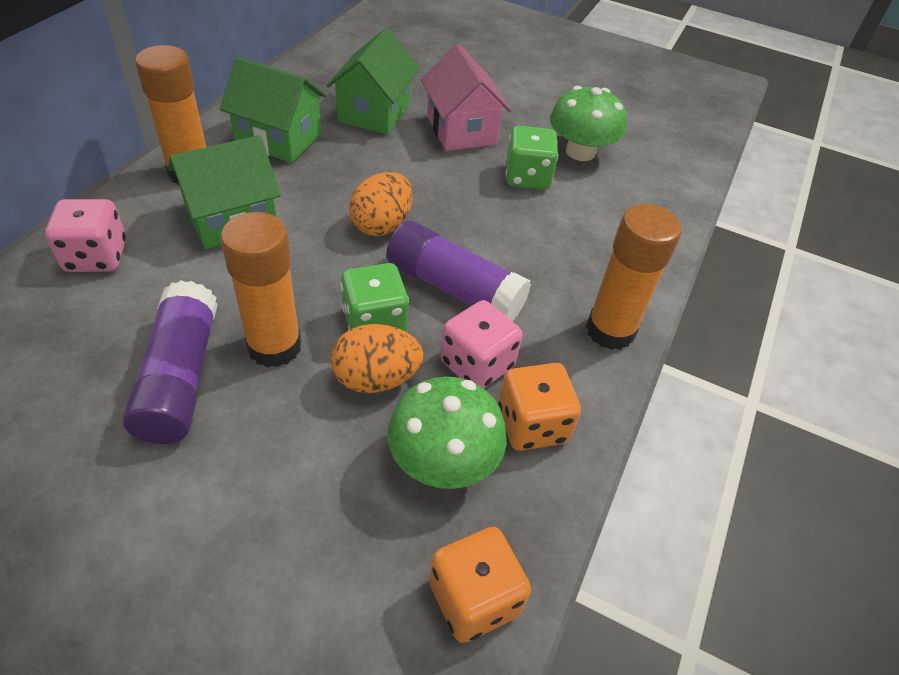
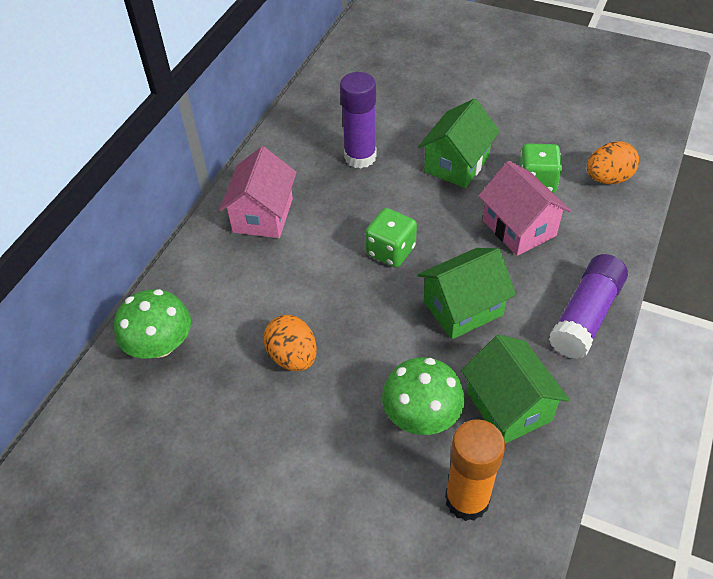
orange dice: [429,527,531,643] [498,363,581,451] = 2 -> none = 0
orange glue stick: [135,45,206,185] [220,212,302,367] [586,204,682,350] = 3 -> [445,419,505,521] = 1
pink dice: [45,199,126,272] [440,300,522,389] = 2 -> none = 0
pink house: [421,44,511,151] = 1 -> [219,146,297,238] [478,161,571,256] = 2

